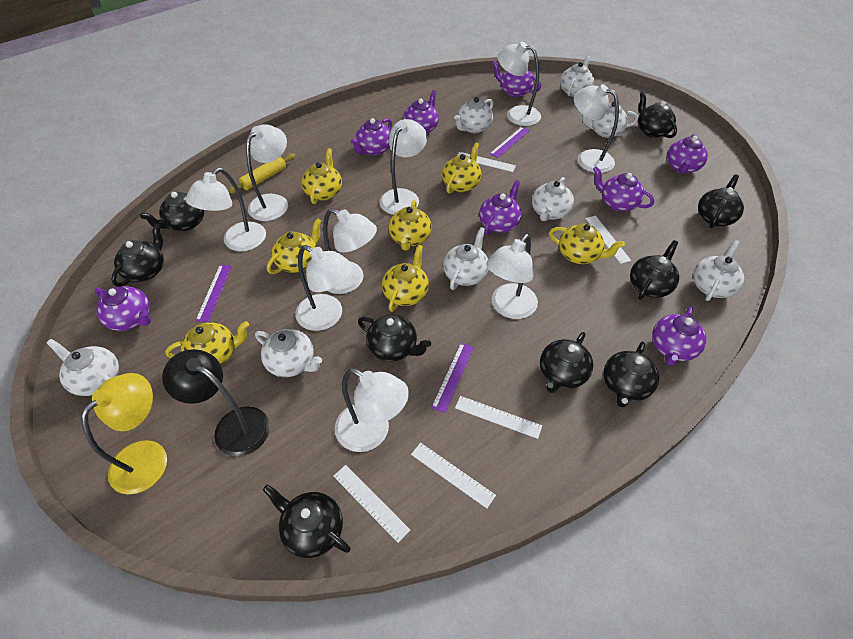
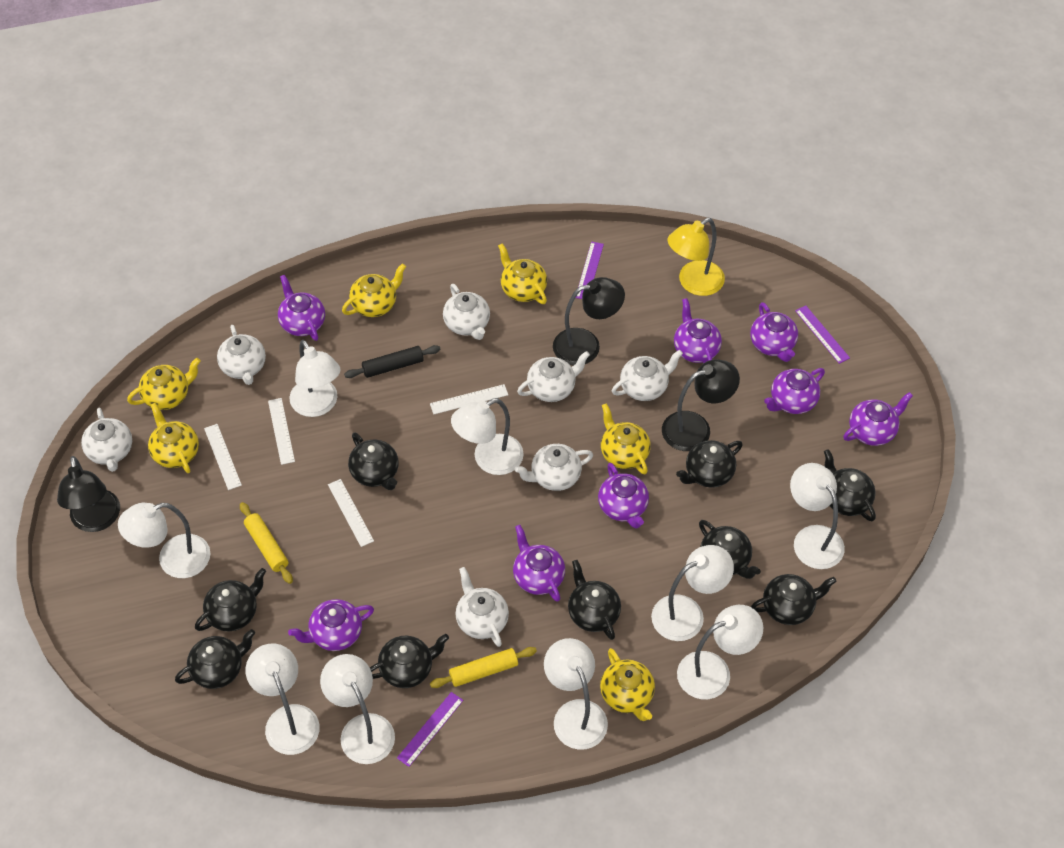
black lamp: [162,349,270,456] = 1 -> [57,456,120,532] [553,277,625,365] [662,359,740,451] = 3
black rolling pin: none = 0 -> [344,345,441,378] = 1
white ruler: [333,465,410,543] [411,443,496,508] [455,396,542,439] [458,152,516,172] [585,216,631,264] = 5 -> [204,424,242,490] [268,398,295,465] [328,479,374,547] [430,384,508,414] = 4
white teapot: [47,339,119,396] [255,329,322,377] [443,227,489,290] [454,97,493,133] [532,177,574,221] [560,55,594,97] [582,101,638,138] [693,240,744,301] = 8 -> [81,408,132,472] [217,325,266,385] [443,284,490,340] [456,567,509,647] [515,444,593,491] [517,351,590,402] [612,350,683,401] = 7
yellow rolling pin: [228,153,295,194] = 1 -> [240,502,293,584] [430,647,537,688] = 2
yellow teapot: [165,321,249,365] [267,218,321,274] [302,148,342,204] [382,245,429,312] [388,200,432,251] [442,143,481,194] [549,224,625,264] = 7 -> [127,358,201,410] [148,402,199,473] [342,263,406,317] [498,243,547,304] [600,648,655,721] [601,403,651,474] = 6

